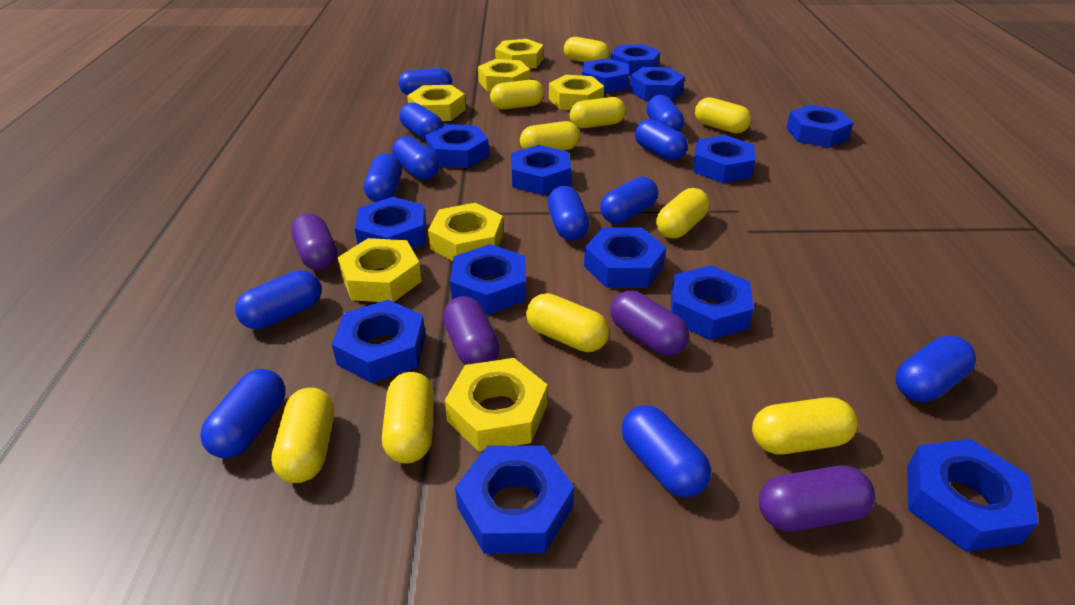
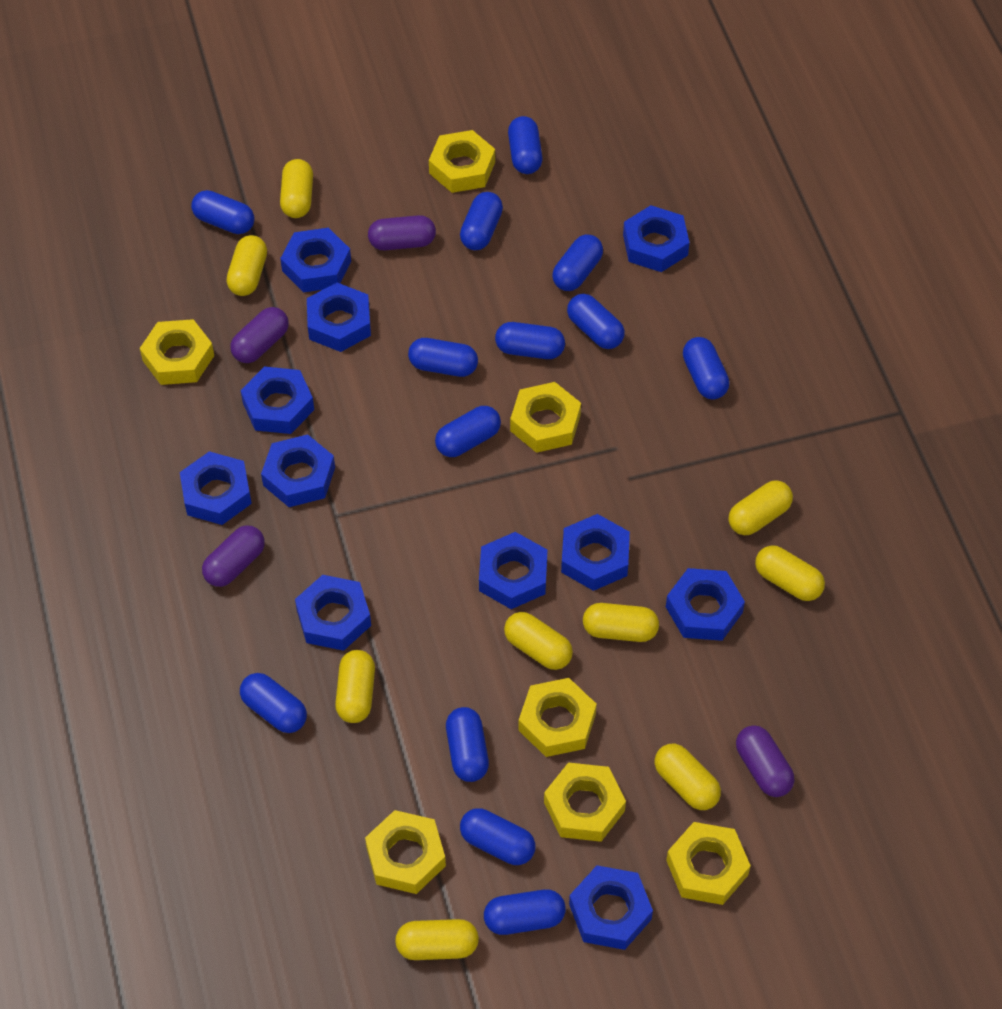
blue capsule: [200,369,286,458] [235,270,322,329] [364,153,402,202] [392,136,440,180] [399,68,452,95] [399,102,444,141] [548,186,589,241] [600,177,658,224] [621,405,711,497] [635,119,688,161] [646,95,684,132] [895,336,976,402] = 12 -> [191,190,254,234] [240,673,307,733] [408,338,478,377] [435,406,501,457] [446,707,489,782] [460,192,503,250] [460,808,536,865] [484,889,566,935] [495,322,565,359] [508,116,543,174] [552,234,603,291] [567,294,625,349] [683,337,729,399] = 13
blue nut: [332,300,426,383] [354,197,426,249] [425,124,489,168] [450,244,526,315] [455,445,574,554] [511,145,571,195] [582,58,629,94] [584,228,666,288] [611,44,660,76] [629,67,685,101] [671,265,754,340] [693,135,755,183] [786,105,853,148] [907,439,1038,552] = 14 -> [180,451,252,525] [240,367,314,434] [261,434,335,507] [280,228,351,293] [295,575,371,651] [307,282,371,352] [479,532,547,609] [561,514,630,591] [569,865,653,950] [623,205,690,272] [666,568,745,641] = 11
yellow capsule: [271,388,334,483] [382,372,434,464] [490,80,544,110] [520,121,580,151] [526,293,609,352] [564,37,609,62] [570,97,626,128] [656,188,709,239] [695,97,751,134] [752,397,858,455] = 10 -> [226,235,267,296] [280,159,313,218] [335,650,375,723] [395,919,479,960] [504,612,573,670] [583,603,659,642] [655,744,721,810] [729,480,793,535] [755,545,825,601] = 9

